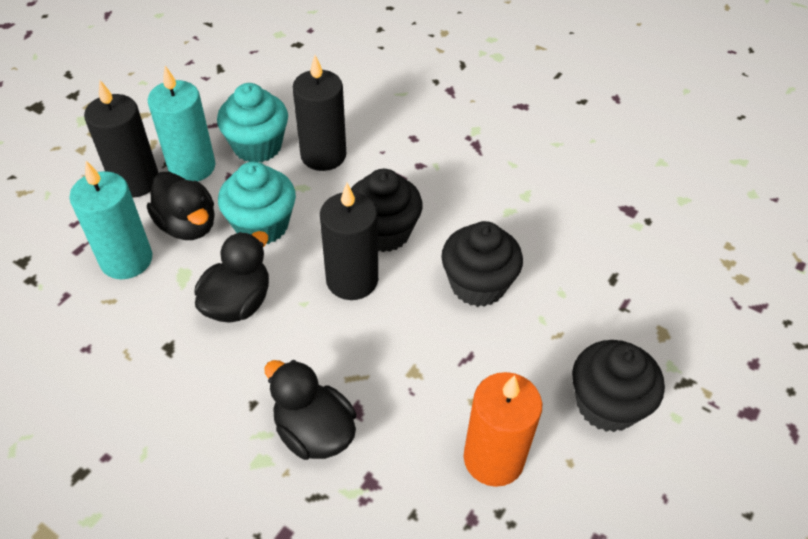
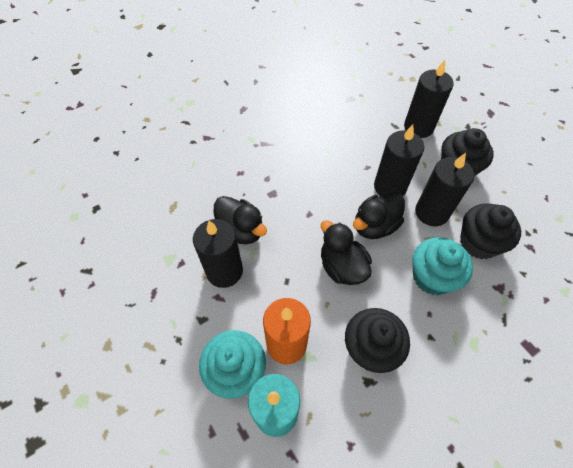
black candle: [84,80,158,198] [292,55,346,171] [320,183,378,300] = 3 -> [193,219,243,288] [374,125,424,196] [404,60,454,138] [415,153,474,226] = 4
turquoise candle: [69,161,152,279] [148,66,216,181] = 2 -> [248,374,300,437] = 1

